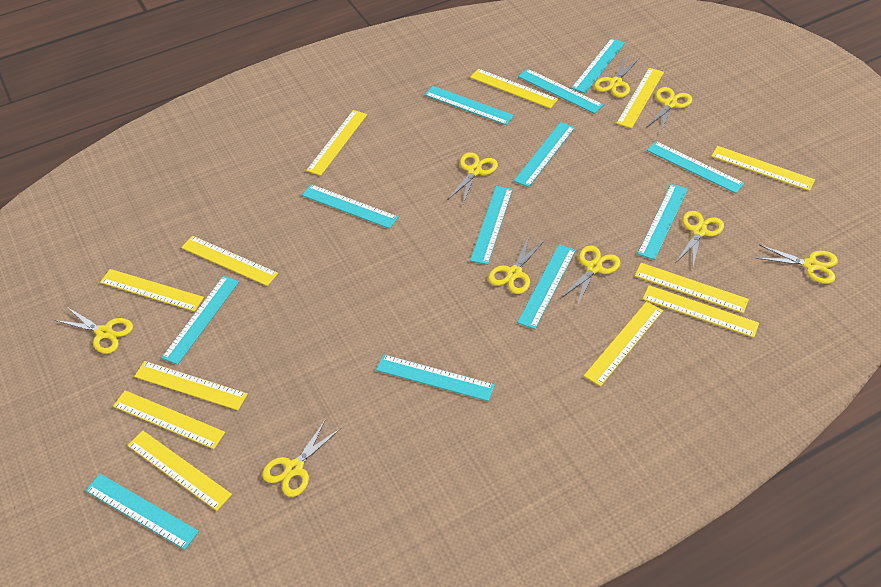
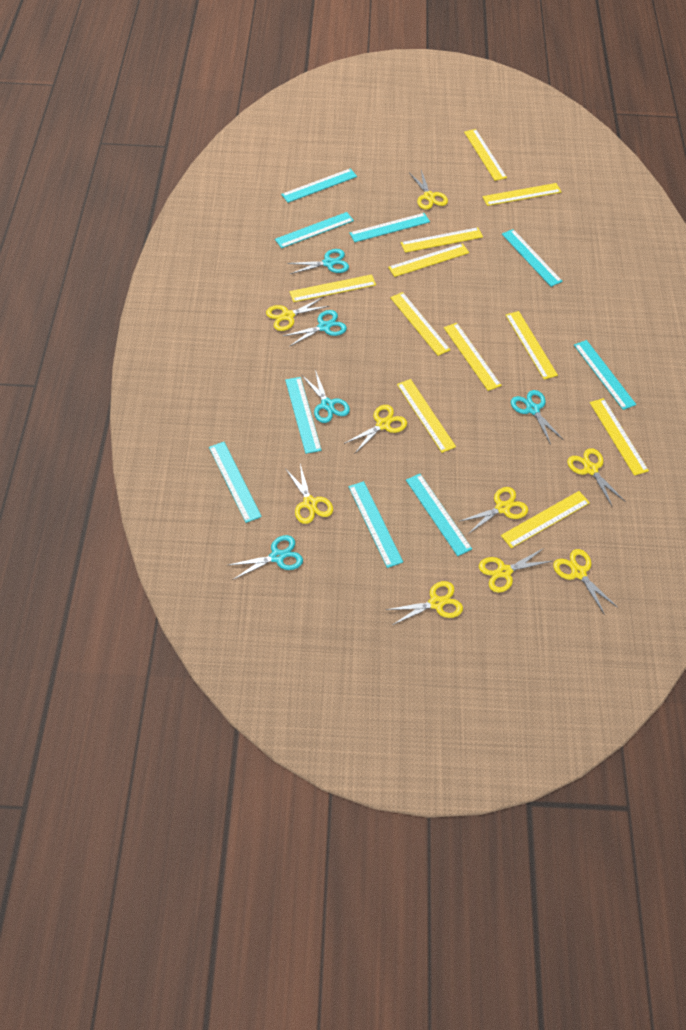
turquoise ruler: [85,474,199,550] [161,276,239,365] [302,184,398,229] [376,354,495,401] [425,86,514,125] [470,186,513,265] [514,122,575,187] [517,244,576,329] [518,68,603,114] [571,38,625,93] [637,184,688,260] [647,141,744,193] = 12 -> [209,442,262,523] [275,212,354,248] [281,168,357,203] [285,377,322,454] [348,481,403,568] [349,213,430,242] [406,474,472,556] [502,229,562,287] [574,340,636,410] = 9
turquoise scissors: none = 0 -> [229,535,303,580] [283,310,347,347] [287,249,349,274] [302,370,350,423] [511,390,564,445] = 5
yellow ruler: [100,269,204,312] [113,390,225,449] [127,430,232,511] [134,361,248,410] [181,236,278,286] [306,110,367,176] [470,69,558,109] [584,301,663,386] [616,68,664,128] [635,263,749,313] [643,285,759,338] [711,146,815,191] = 12 -> [289,274,376,302] [388,243,469,277] [390,292,451,356] [397,379,456,453] [401,227,483,253] [444,323,502,391] [464,129,507,181] [482,183,561,206] [501,491,590,548] [506,311,558,379] [590,398,649,476] = 11

